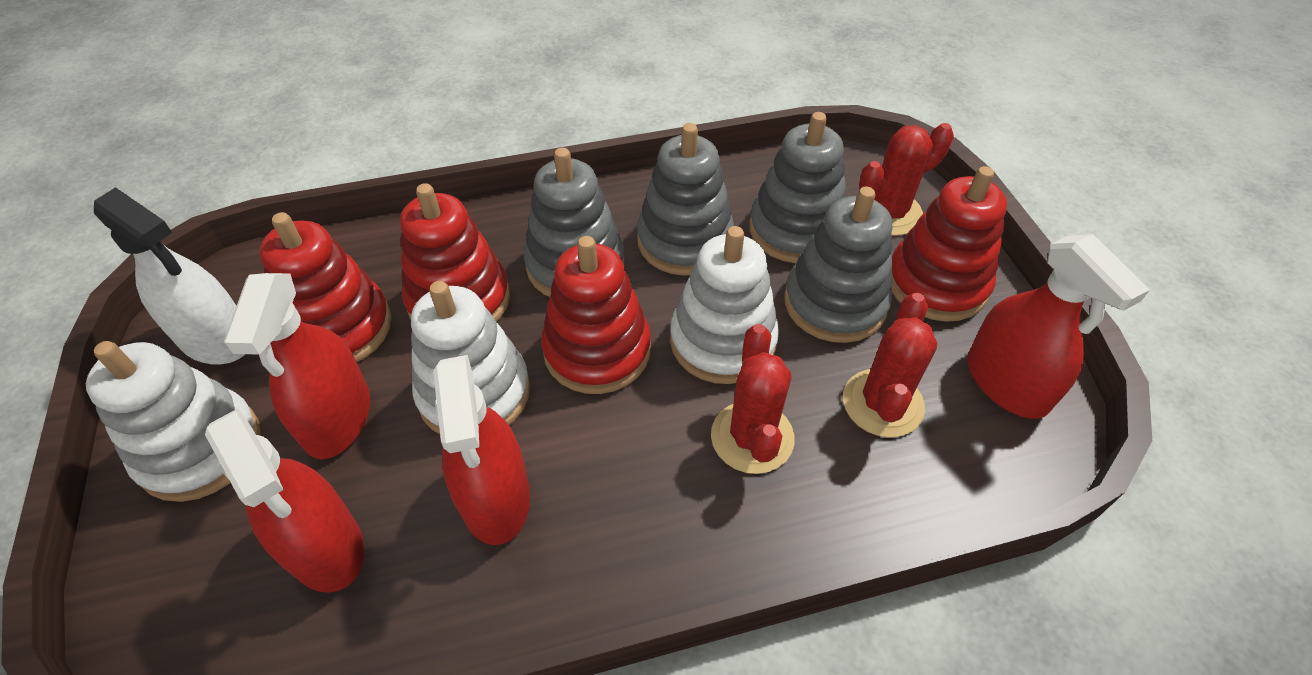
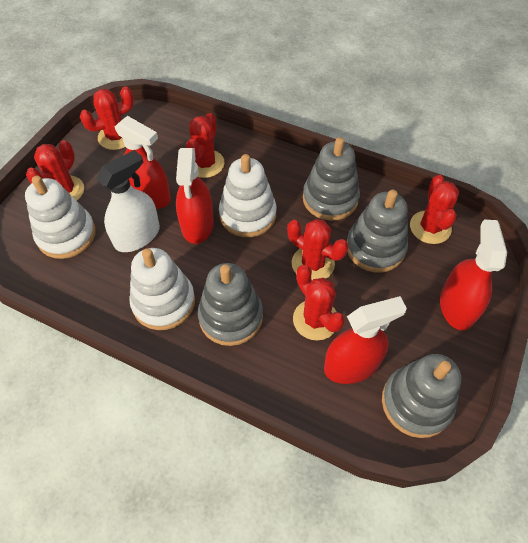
red cactus: [711,324,795,474] [843,293,937,438] [859,123,954,236] = 3 -> [26,140,84,201] [80,86,134,150] [186,113,224,178] [287,219,348,280] [293,264,345,340] [410,175,459,244] = 6
red stacking toy: [259,212,392,362] [400,183,510,322] [541,236,651,394] [891,166,1007,322] = 4 -> none = 0

